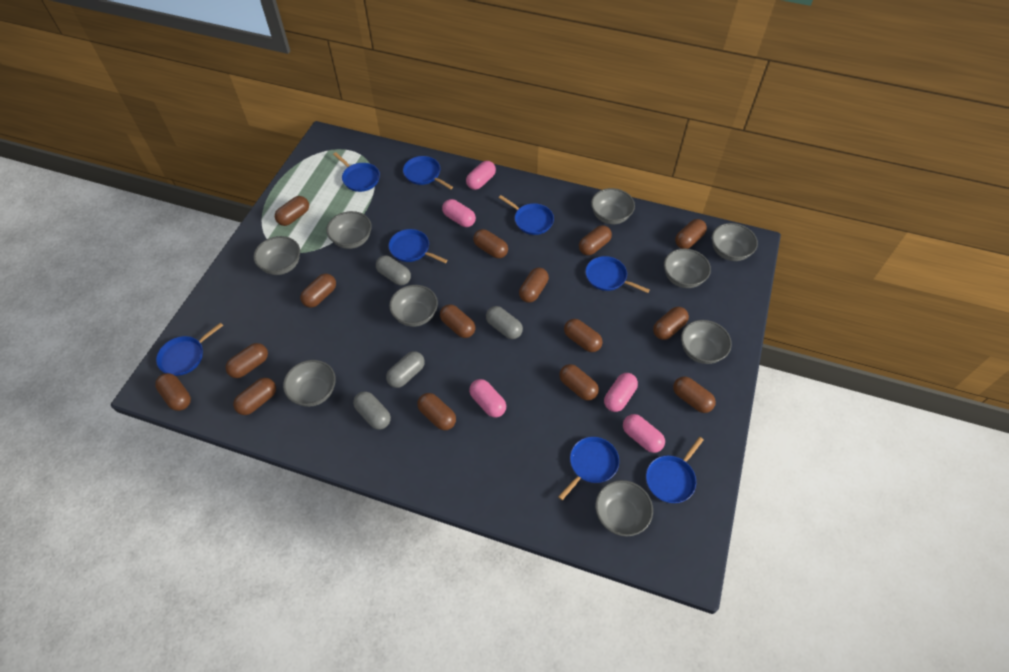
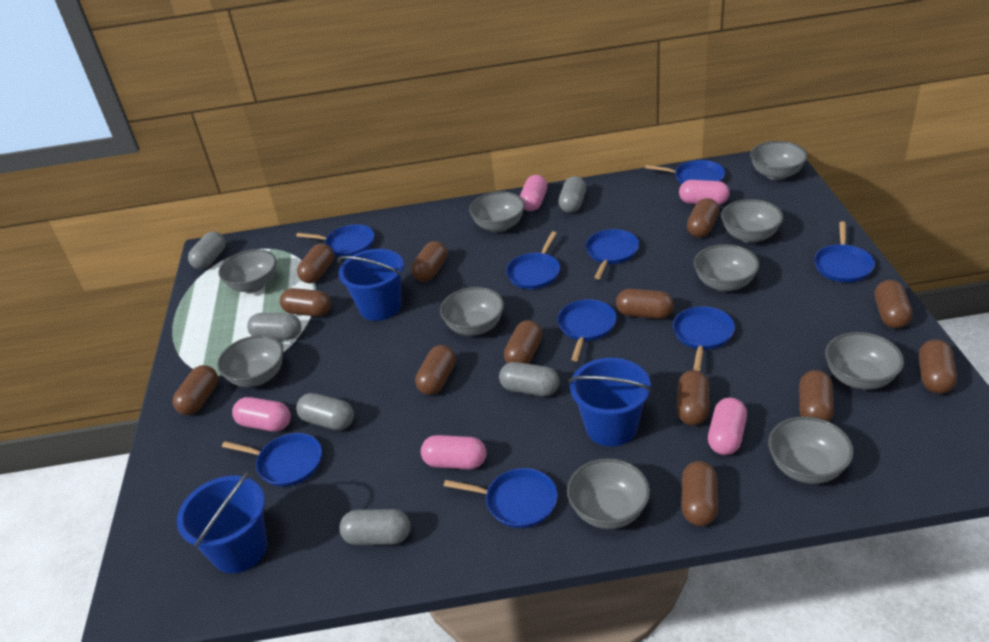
blue bucket: none = 0 -> [177,471,267,573] [337,249,404,321] [569,358,652,447] = 3
blue pan: [156,322,223,376] [333,152,380,192] [389,229,448,263] [403,156,453,189] [499,195,554,235] [558,437,619,500] [585,256,650,293] [646,437,704,503] = 8 -> [222,433,322,487] [296,224,375,257] [444,468,558,528] [506,231,560,289] [557,299,617,361] [585,229,639,279] [645,160,725,185] [673,306,735,371] [814,221,875,282] = 9
brown capsule: [155,373,191,411] [225,343,268,378] [233,378,276,415] [275,196,309,226] [300,273,336,308] [417,393,456,430] [440,304,475,338] [473,229,508,258] [519,268,549,303] [559,364,599,401] [564,319,603,352] [579,225,612,255] [653,307,689,340] [673,376,716,413] [675,219,707,249] = 15 -> [173,365,218,415] [280,288,331,317] [297,243,334,283] [411,241,447,282] [415,345,456,395] [504,320,542,364] [616,289,674,319] [677,370,710,425] [682,461,718,526] [687,198,719,237] [799,370,834,421] [875,280,912,328] [919,339,957,394] = 13
grey bowl: [253,236,300,275] [283,360,336,407] [326,211,372,249] [389,285,438,327] [591,188,635,224] [595,480,653,537] [664,249,711,288] [681,320,732,364] [712,223,758,261] = 9 -> [217,335,284,387] [219,249,277,293] [440,287,504,336] [469,191,525,232] [567,458,650,529] [694,244,759,291] [721,199,783,243] [750,141,807,180] [768,416,854,484] [825,332,904,389] = 10
grey capsule: [353,391,391,430] [376,256,411,285] [386,351,425,388] [486,306,523,339] = 4 -> [188,231,226,269] [247,313,301,340] [296,393,354,430] [339,509,411,545] [499,362,560,396] [558,176,586,213] = 6

